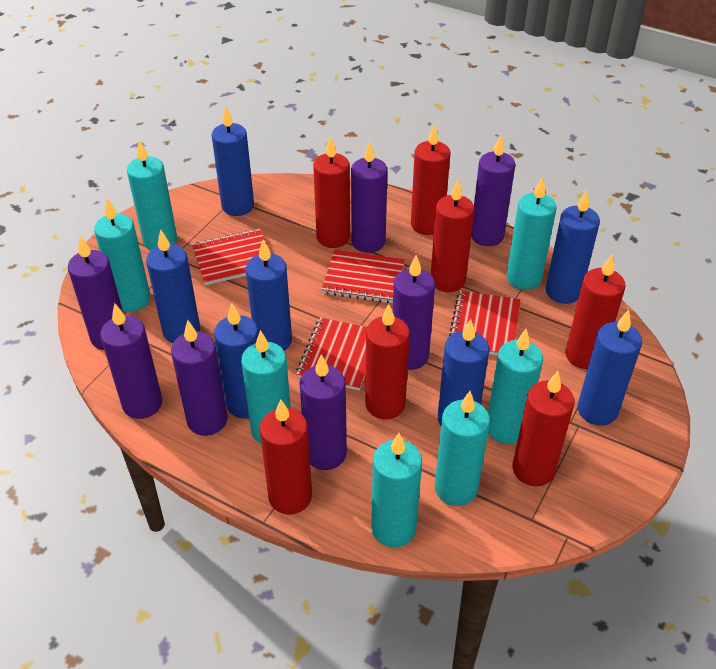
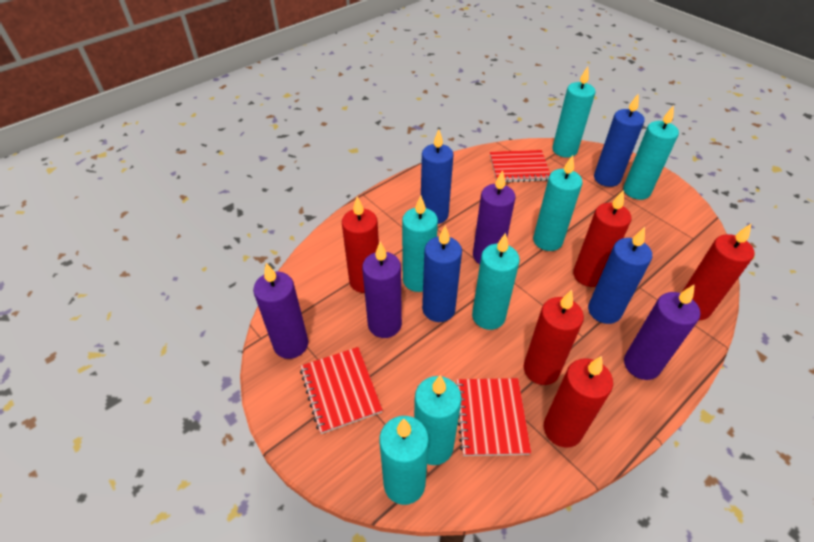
blue candle: [146,229,200,343] [211,106,254,216] [214,303,259,419] [246,239,292,351] [437,319,489,425] [546,190,600,304] [577,310,642,426] = 7 -> [421,130,453,224] [422,225,462,322] [588,227,652,324] [594,93,645,187] = 4
purple candle: [68,236,123,350] [100,303,162,419] [171,320,228,436] [300,354,347,470] [351,141,388,253] [393,255,435,370] [471,136,515,246] = 7 -> [253,263,308,359] [362,242,402,338] [473,170,516,264] [624,284,700,380] = 4
red candle: [260,399,312,515] [313,137,350,248] [365,304,410,419] [411,124,451,235] [431,180,474,292] [513,371,575,487] [565,255,626,369] = 7 -> [342,196,379,293] [524,290,584,385] [544,356,613,448] [573,190,631,287] [682,224,754,320] = 5
red notebook: [192,229,266,285] [296,318,367,391] [321,250,405,303] [449,290,521,356] = 4 -> [300,347,383,434] [456,378,531,456] [490,150,550,182] = 3

